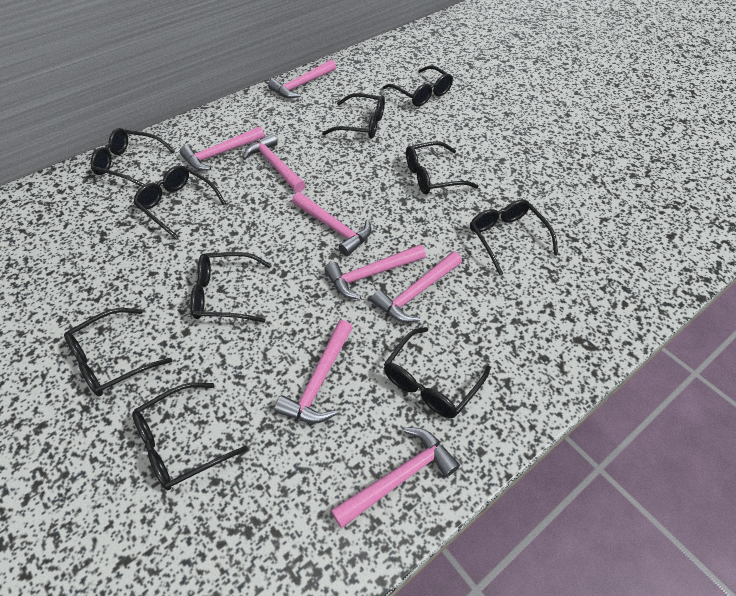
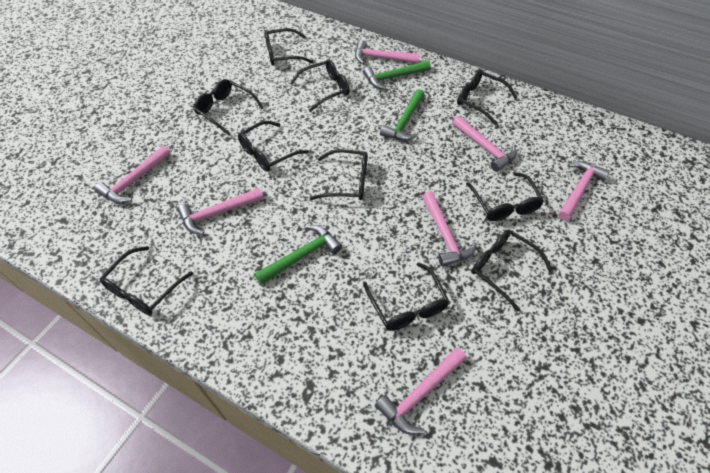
green hammer: none = 0 -> [254,225,342,285] [363,60,431,90] [380,89,425,141] = 3
pink hammer: [180,126,265,171] [243,134,306,192] [268,59,336,98] [274,320,353,423] [292,192,371,256] [324,245,426,300] [331,427,460,528] [371,251,462,323] = 8 -> [94,146,171,203] [177,188,264,235] [355,40,420,64] [375,348,467,435] [422,191,477,267] [452,116,517,172] [558,161,610,221] = 7

